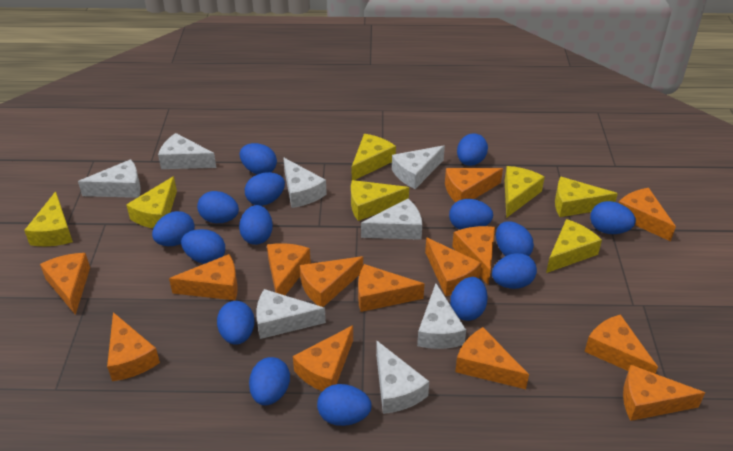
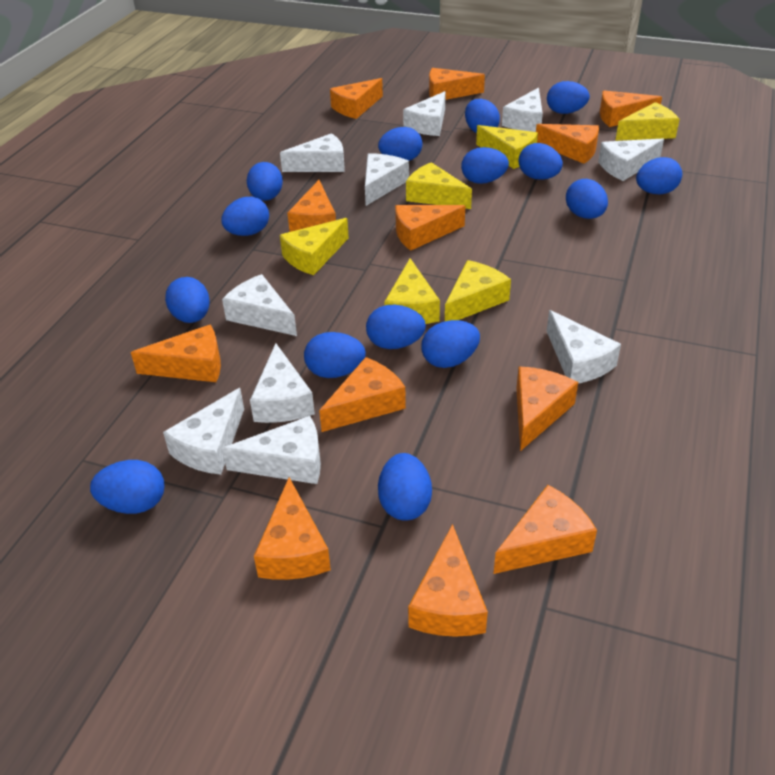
orange cheese: [40,253,90,315] [107,312,160,381] [169,254,238,300] [267,243,311,295] [293,325,353,391] [300,256,363,307] [358,264,424,312] [425,238,481,296] [445,168,503,202] [452,226,495,285] [455,327,529,389] [584,314,658,374] [619,188,676,241] [623,365,705,421] = 14 -> [131,324,221,382] [254,477,331,580] [287,180,336,232] [319,357,406,432] [330,78,383,119] [395,205,465,251] [408,524,488,637] [429,68,485,100] [494,485,597,574] [516,367,578,451] [536,124,599,164] [600,90,662,127] = 12
white cheese: [78,159,141,198] [158,133,216,169] [256,289,326,339] [283,157,327,208] [361,199,422,240] [376,341,429,414] [392,145,445,189] [417,284,466,349] = 8 -> [163,388,244,475] [222,274,297,336] [222,416,321,484] [250,343,315,423] [280,133,344,172] [365,153,409,206] [403,91,446,136] [502,88,543,132] [547,310,621,384] [598,139,664,181] = 10
yellow cheese: [24,191,73,246] [126,176,177,228] [351,180,409,221] [352,134,396,180] [505,166,545,218] [546,219,602,273] [555,177,618,217] = 7 -> [280,218,349,275] [384,258,440,324] [406,162,472,209] [445,260,511,321] [476,125,538,169] [615,102,680,141] = 6

